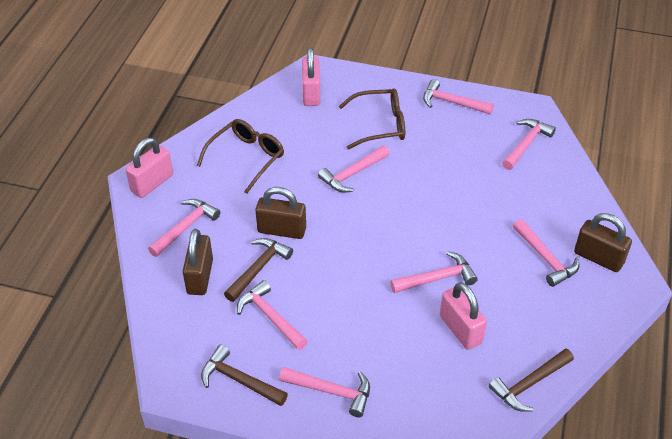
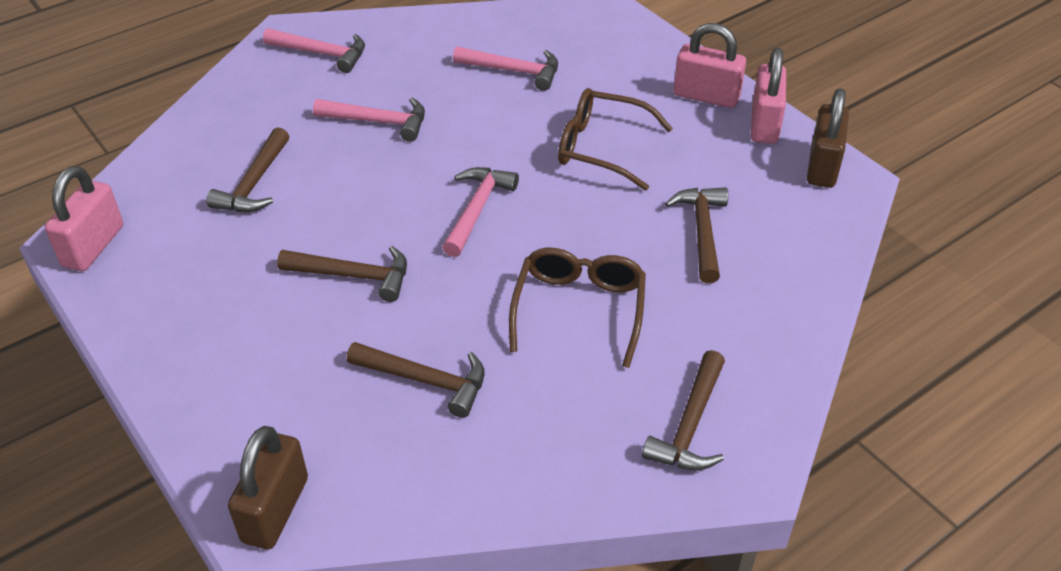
brown hammer: [201,345,288,406] [224,238,293,302] [489,348,574,412] = 3 -> [206,127,289,212] [277,246,407,302] [347,342,485,418] [642,350,725,470] [665,187,728,283] = 5
brown padlock: [183,229,213,295] [255,187,306,239] [574,213,632,272] = 3 -> [228,426,308,549] [807,88,849,188] = 2
pink hammer: [148,199,220,257] [237,280,308,350] [279,367,370,417] [318,146,390,193] [390,251,478,293] [423,79,494,115] [502,119,556,170] [513,219,579,287] = 8 -> [263,28,365,73] [313,98,425,142] [442,167,519,257] [453,46,558,91] = 4

